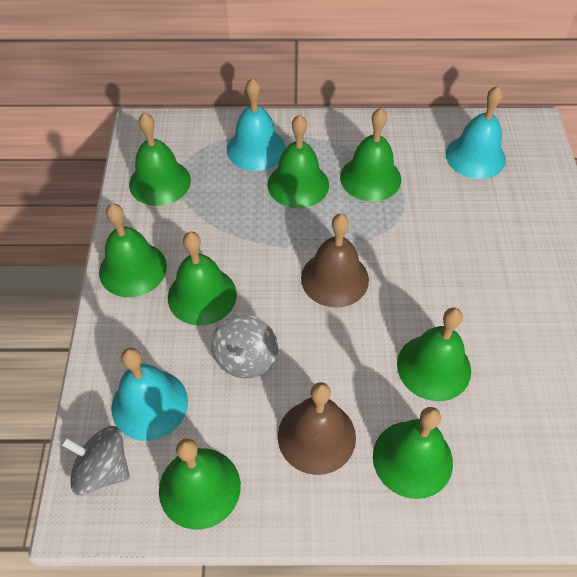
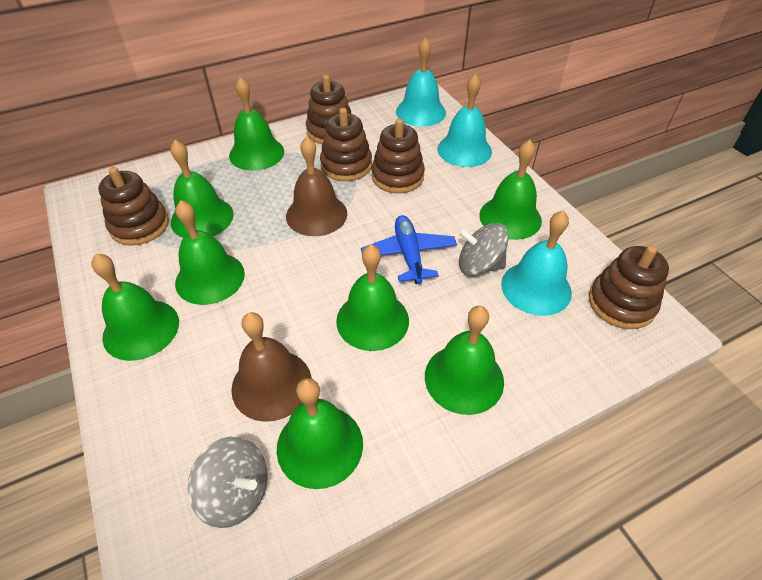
blue plane: none = 0 -> [361,215,457,284] = 1
brown stacking toy: none = 0 -> [98,167,169,246] [306,75,351,144] [320,108,372,181] [372,119,425,193] [589,245,669,329] = 5

